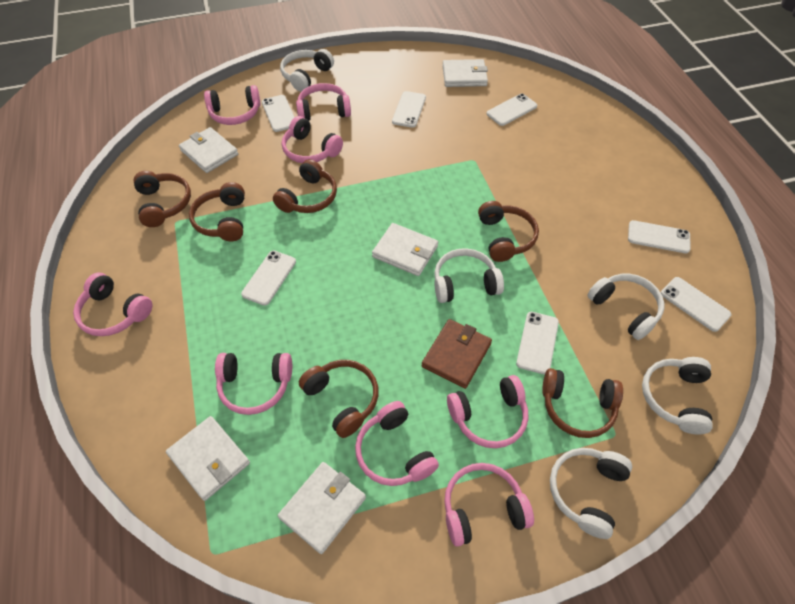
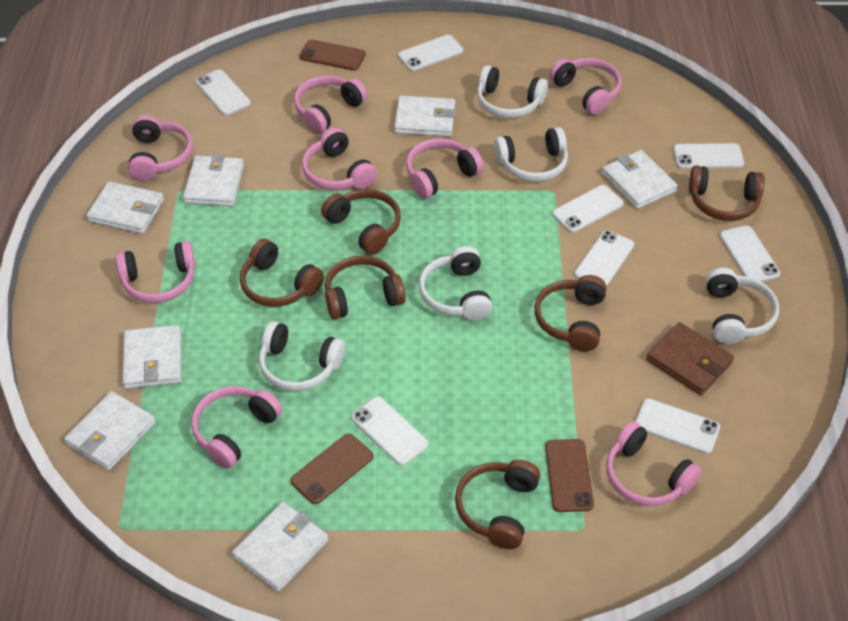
brown phone: none = 0 -> [291,434,373,504] [299,39,366,71] [545,439,594,512] = 3
white phone: [241,251,296,306] [262,95,295,132] [392,91,426,128] [486,94,537,126] [516,312,559,375] [628,220,691,254] [661,277,731,332] = 7 -> [195,69,251,116] [351,397,428,466] [398,35,463,71] [552,185,624,233] [574,230,634,286] [635,399,720,454] [673,143,744,169] [719,225,780,282] = 8
white wallet: [166,416,250,501] [179,127,238,173] [278,462,366,554] [372,223,438,276] [442,59,488,87] = 5 -> [64,391,156,471] [86,181,164,234] [123,325,182,389] [183,154,244,206] [232,502,328,592] [394,96,456,137] [602,150,677,209] = 7

